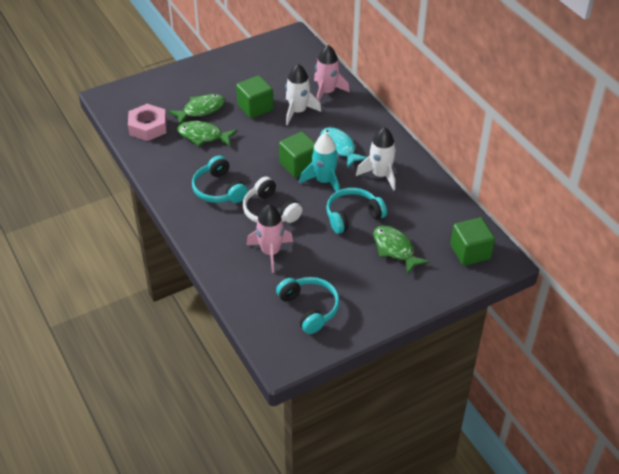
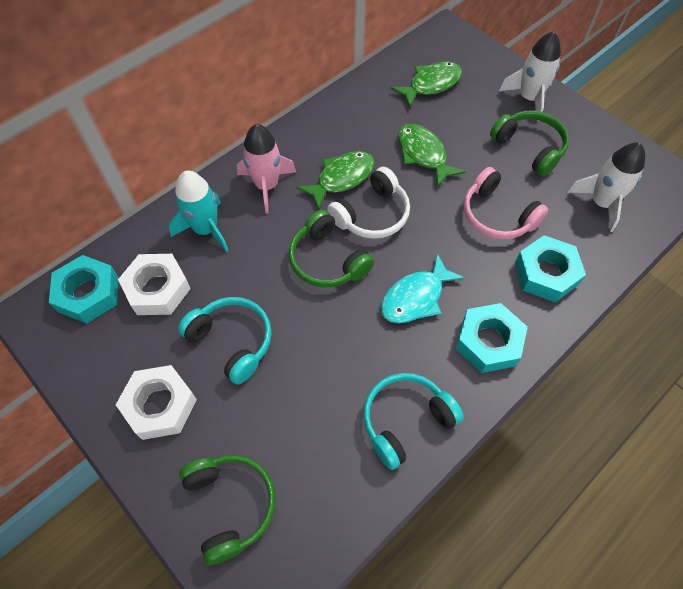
green cube: [236,75,274,118] [279,132,315,178] [450,217,495,266] = 3 -> none = 0
green headphones: none = 0 -> [179,455,276,565] [289,209,374,287] [490,110,569,176] = 3
pink headphones: none = 0 -> [464,167,549,239] = 1
pink nut: [128,104,167,141] = 1 -> none = 0
pink rocket: [246,204,293,273] [314,45,350,101] = 2 -> [237,124,296,214] = 1
turquoise headphones: [192,156,248,203] [276,277,340,334] [326,188,387,234] = 3 -> [178,297,272,385] [363,373,464,470] = 2
turquoise nut: none = 0 -> [49,255,118,324] [456,303,528,373] [515,235,586,302] = 3
white nut: none = 0 -> [116,365,197,440] [118,254,191,315] = 2

